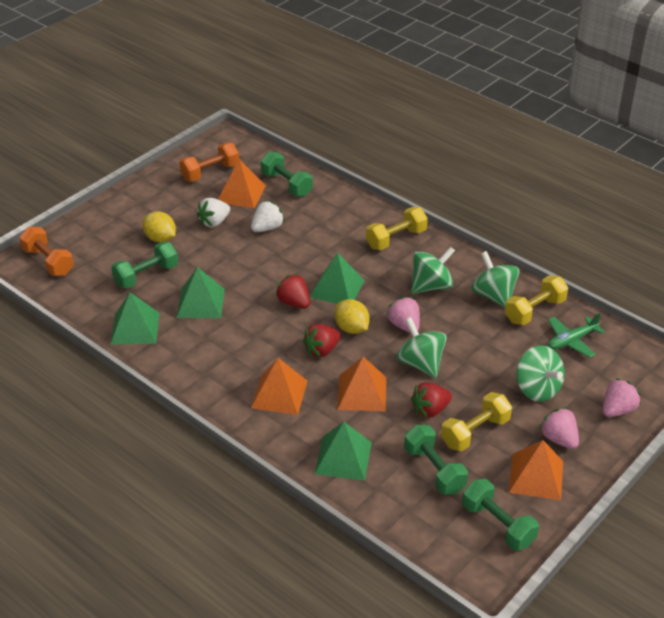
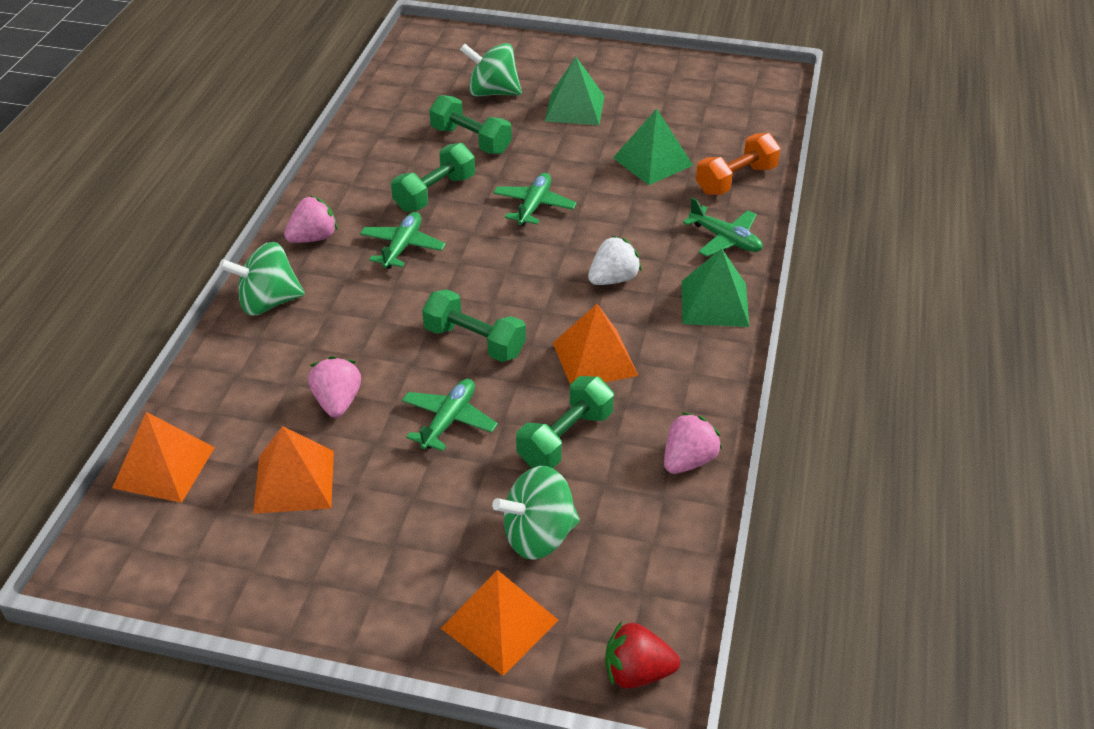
green plane: [548,313,605,358] = 1 -> [360,212,446,269] [402,379,498,451] [493,173,577,226] [683,197,763,257] = 4
green pyramid: [110,292,160,345] [177,267,225,318] [310,253,365,304] [315,422,372,481] = 4 -> [545,57,604,125] [613,109,693,185] [681,248,749,327] = 3
green spinning top: [396,317,447,378] [411,247,455,294] [471,251,520,308] [516,345,565,402] = 4 -> [219,242,305,316] [460,43,522,97] [492,466,580,560] = 3
orange dumbbell: [19,227,74,276] [179,143,239,182] = 2 -> [696,133,780,195] = 1
red strawberry: [275,274,310,309] [303,324,341,357] [411,382,452,418] = 3 -> [605,621,680,689] = 1
white strawberry: [197,198,230,227] [251,201,285,232] = 2 -> [588,236,642,285] = 1
yellow dumbbell: [366,207,428,250] [441,392,512,451] [505,275,568,325] = 3 -> none = 0
yellow lemon: [142,211,176,242] [334,299,370,334] = 2 -> none = 0

